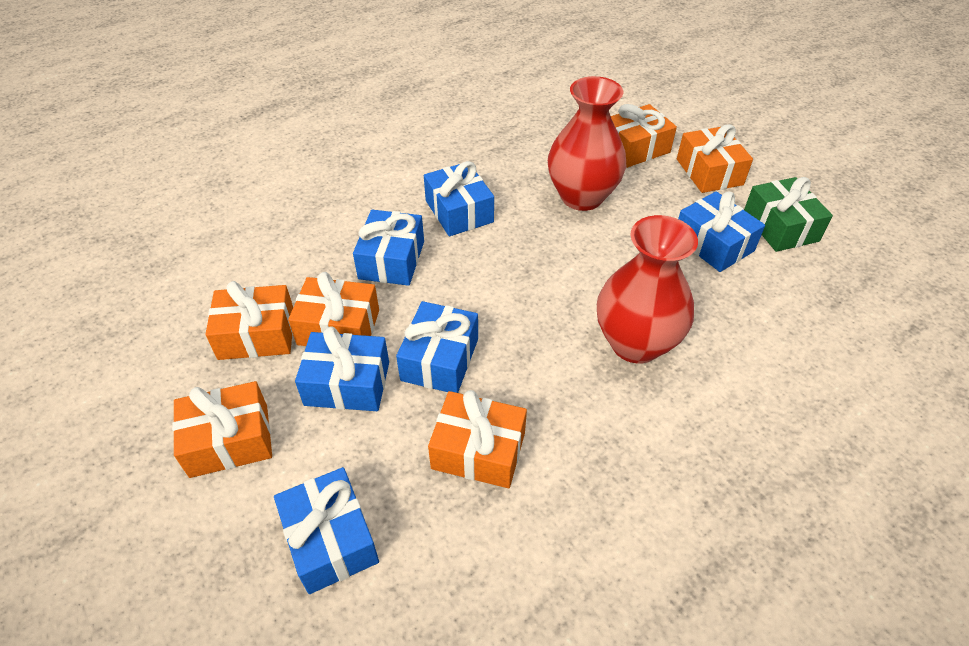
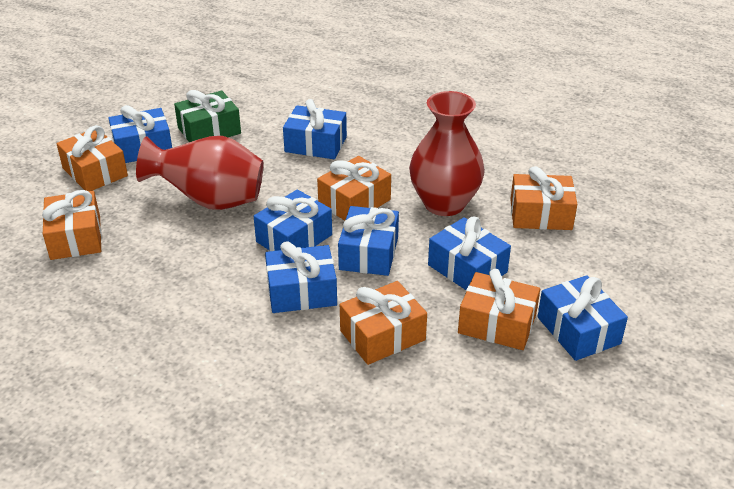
blue gift: [274,467,379,594] [295,326,389,411] [353,210,424,286] [396,301,478,393] [424,161,494,236] [678,191,765,272] = 6 -> [109,105,172,163] [254,189,332,251] [265,241,337,313] [283,99,347,159] [338,206,399,276] [428,217,511,290] [538,275,628,361] = 7

